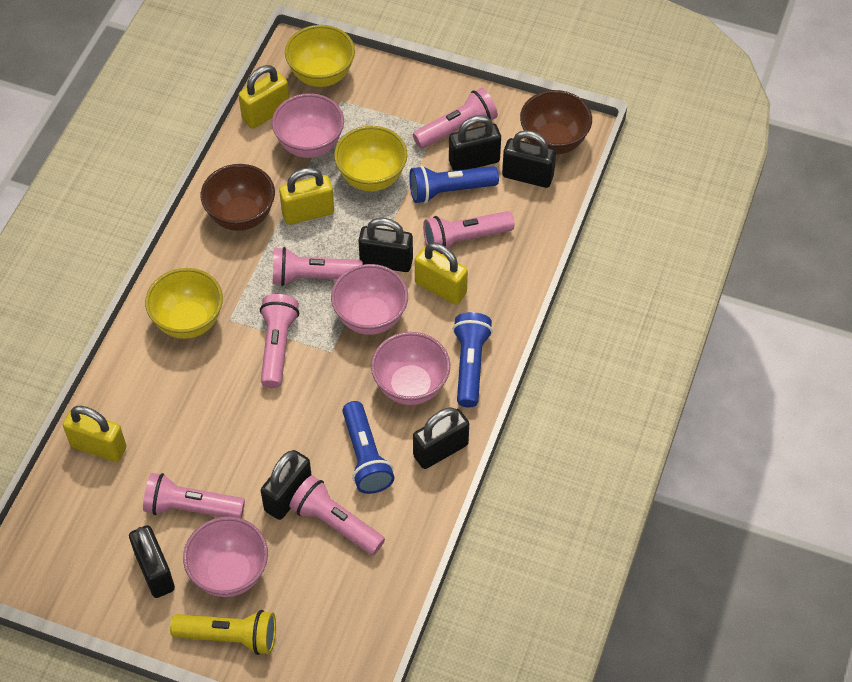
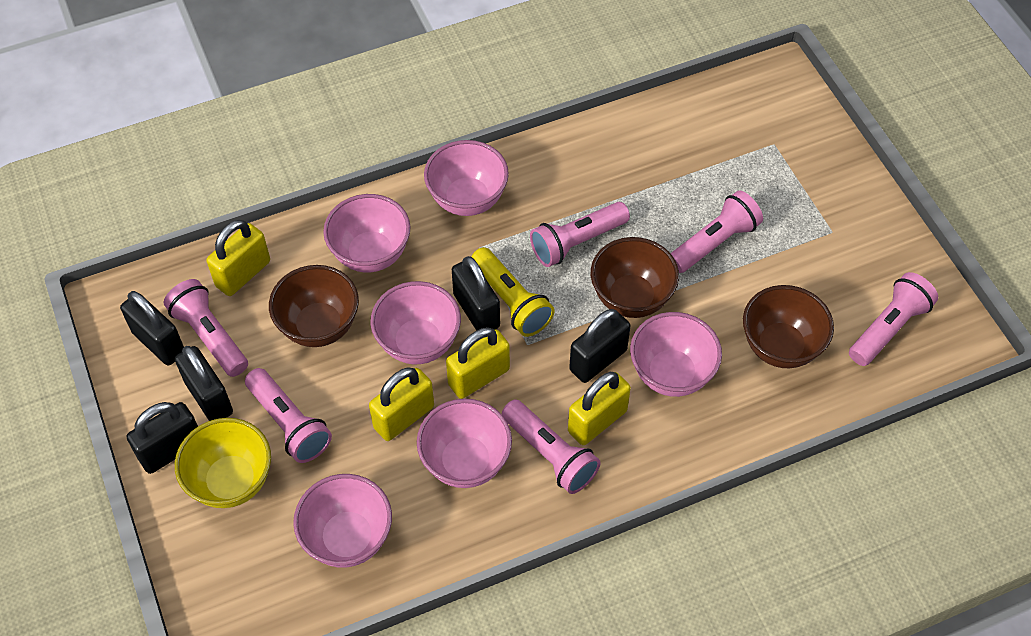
black padlock: [129,525,175,598] [261,450,312,520] [358,218,413,272] [413,407,469,469] [449,115,501,171] [502,130,556,188] = 6 -> [120,291,184,366] [127,402,198,474] [175,346,233,421] [452,256,500,331] [569,309,630,383] = 5
blue flashlight: [342,401,395,494] [409,166,499,203] [453,312,493,407] = 3 -> none = 0
brown bowl: [201,164,275,231] [520,90,592,154] = 2 -> [269,265,359,347] [591,237,679,318] [743,285,834,368] = 3
pink bowl: [183,517,268,597] [272,93,344,158] [331,264,408,335] [371,332,450,405] = 4 -> [293,474,392,568] [323,194,411,272] [370,281,461,364] [417,399,512,488] [424,140,509,216] [630,312,722,397] = 6
yellow bowl: [145,268,223,339] [285,25,355,87] [334,126,408,191] = 3 -> [175,418,271,508] = 1

